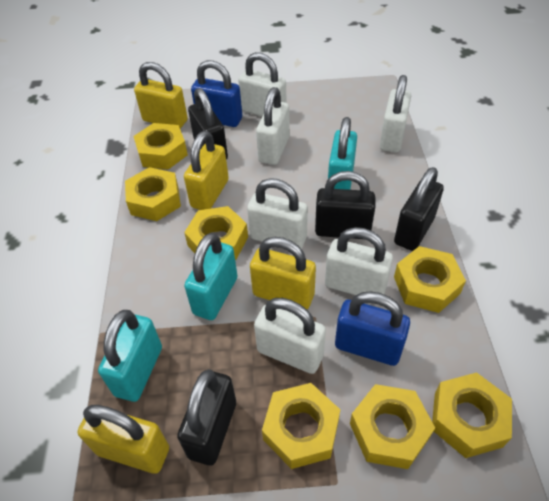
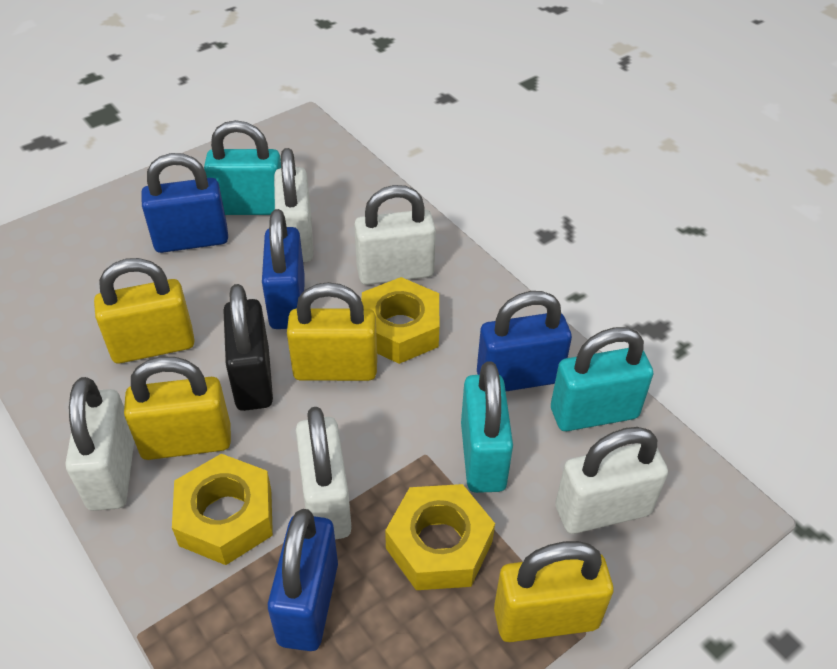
black padlock: [177,369,236,465] [188,88,228,159] [315,171,375,239] [394,167,444,251] = 4 -> [223,284,273,411] = 1
blue padlock: [191,60,242,127] [335,291,410,366] = 2 -> [141,153,228,253] [262,209,305,329] [268,509,338,651] [477,291,572,391] = 4
white padlock: [238,52,287,116] [247,178,308,249] [254,298,326,374] [256,87,290,165] [325,227,393,295] [380,75,411,152] = 6 -> [66,377,134,511] [274,148,314,262] [296,407,352,540] [354,185,436,285] [555,427,668,534] = 5
yellow nut: [125,167,181,221] [133,123,188,170] [184,206,248,260] [262,383,340,469] [350,384,435,469] [394,246,466,313] [432,372,512,458] = 7 -> [172,454,273,565] [361,277,439,364] [385,484,495,590] = 3

